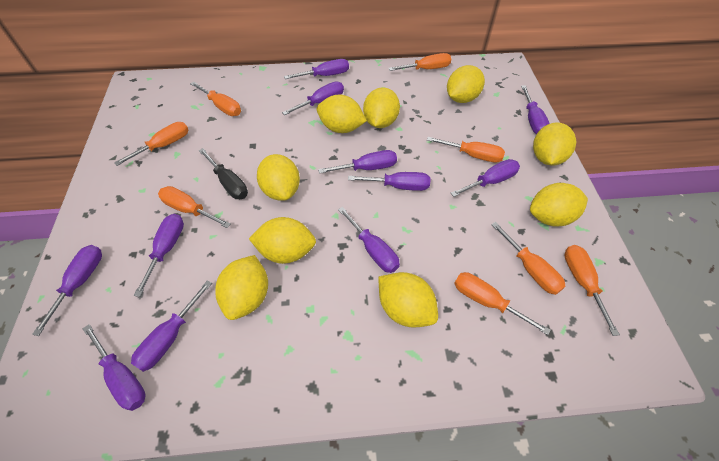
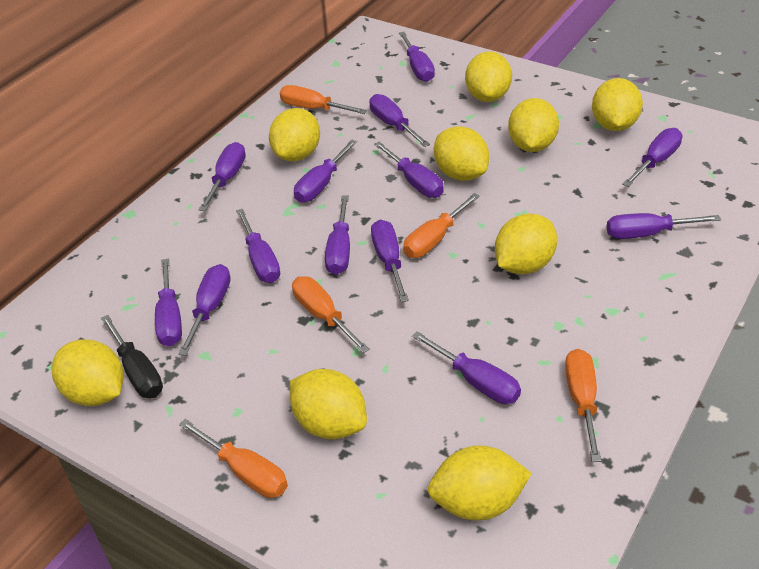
orange screwdriver: [114,122,188,166] [158,186,231,228] [190,81,241,116] [388,53,451,71] [427,137,505,163] [454,272,551,335] [491,222,566,295] [564,245,620,336] = 8 -> [179,419,288,498] [280,85,367,114] [292,276,370,353] [403,193,480,258] [565,349,601,462] = 5
purple screwdriver: [32,245,102,336] [83,324,146,411] [131,280,212,372] [134,214,184,297] [282,82,344,115] [284,59,349,79] [318,150,397,174] [338,207,400,273] [348,172,430,191] [451,159,520,197] [521,85,550,134] = 11 -> [155,259,182,347] [178,264,231,356] [199,142,246,211] [236,209,280,283] [294,140,357,203] [325,196,350,275] [369,94,430,147] [371,220,409,302] [374,142,444,198] [399,32,435,82] [412,331,521,404] [606,213,721,239] [622,128,683,187] = 13

